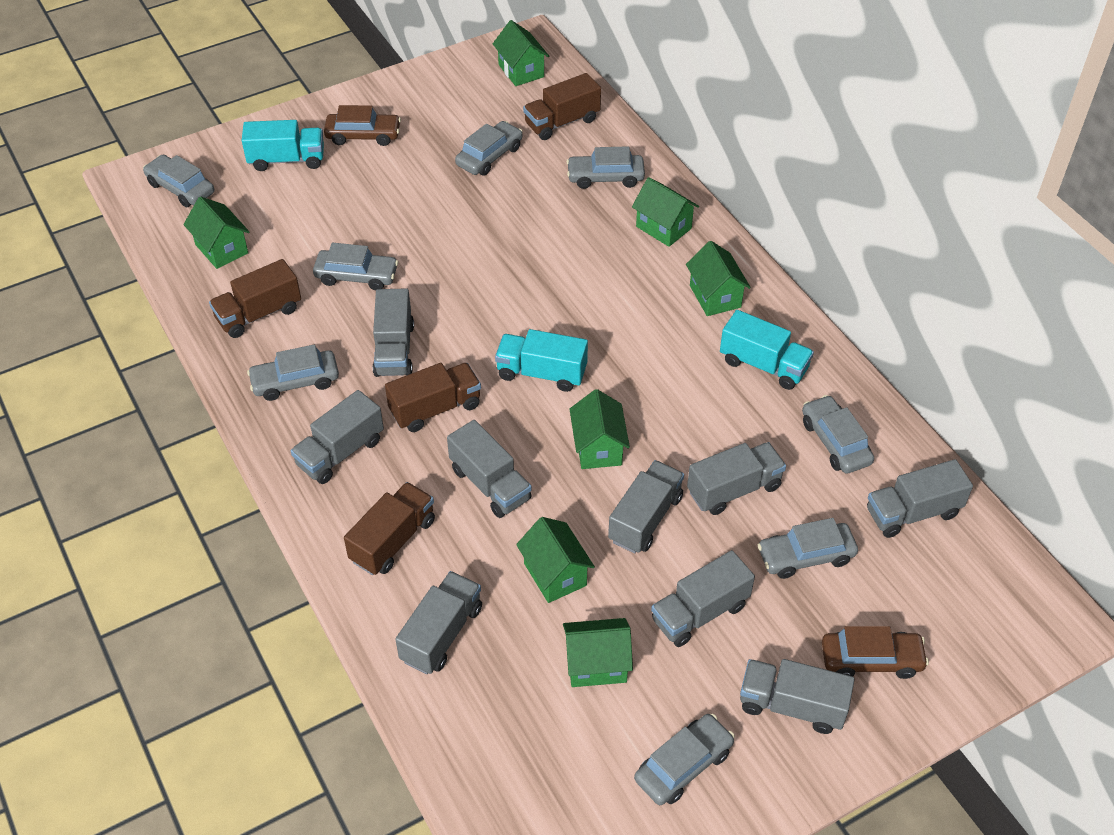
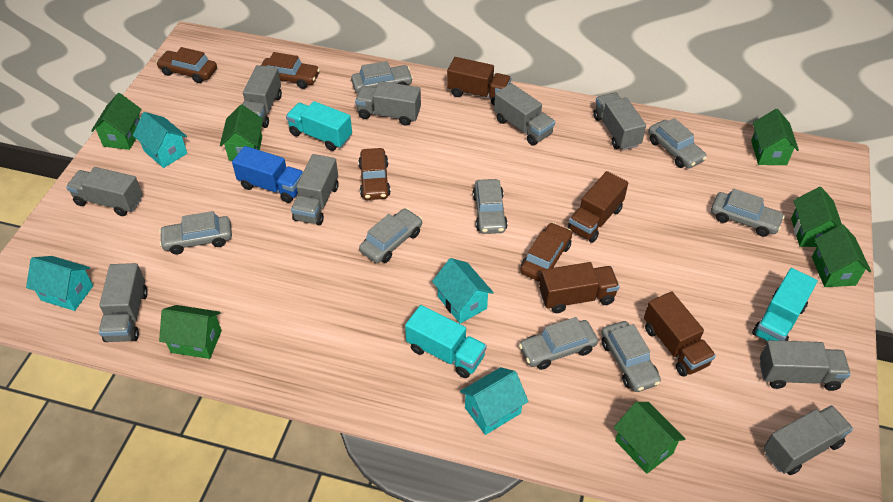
blue truck: none = 0 -> [232,146,303,203] = 1
brown car: [324,105,401,146] [822,626,929,679] = 2 -> [156,47,217,83] [261,52,320,89] [358,148,391,200] [520,222,572,282] = 4
turquoise house: none = 0 -> [26,256,93,311] [133,112,187,168] [432,258,494,324] [460,367,529,435] = 4

